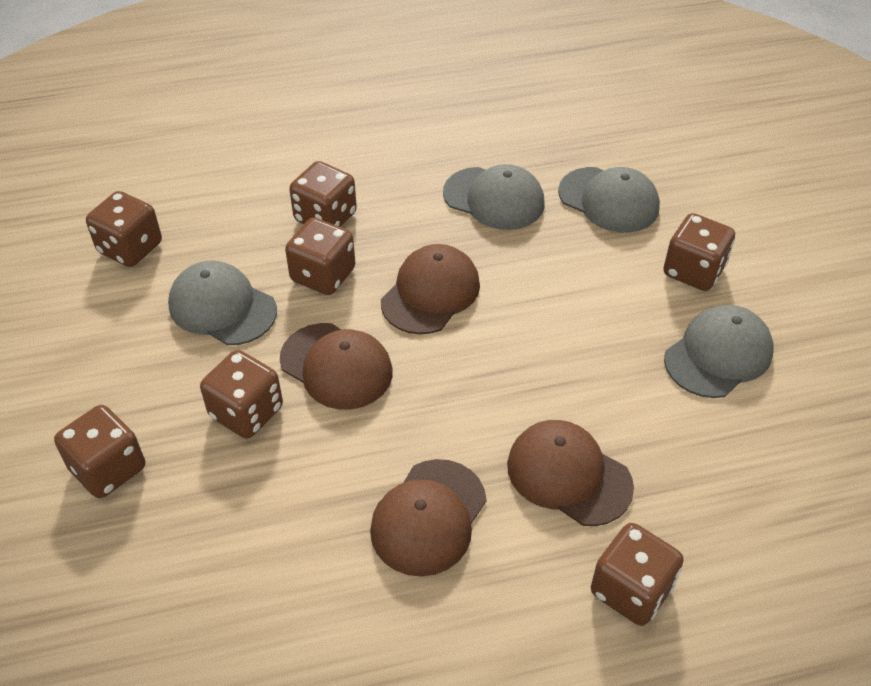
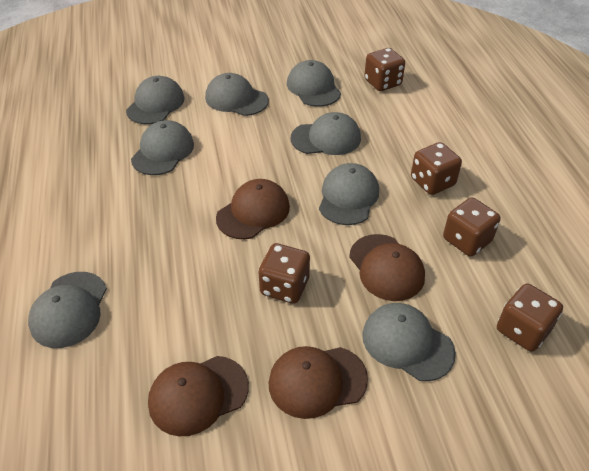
brown dice: [54,405,145,498] [86,191,162,267] [200,350,283,439] [285,218,355,295] [289,161,357,227] [591,523,684,626] [663,213,735,291] = 7 -> [259,243,310,304] [364,48,405,91] [411,142,462,195] [443,198,500,256] [497,284,563,351] = 5
grey cap: [168,261,277,345] [443,164,544,230] [558,167,660,233] [664,305,774,398] = 4 -> [28,272,107,348] [126,76,185,124] [131,120,194,175] [205,73,269,116] [287,60,341,107] [291,112,361,155] [319,163,379,225] [362,303,456,381] = 8

